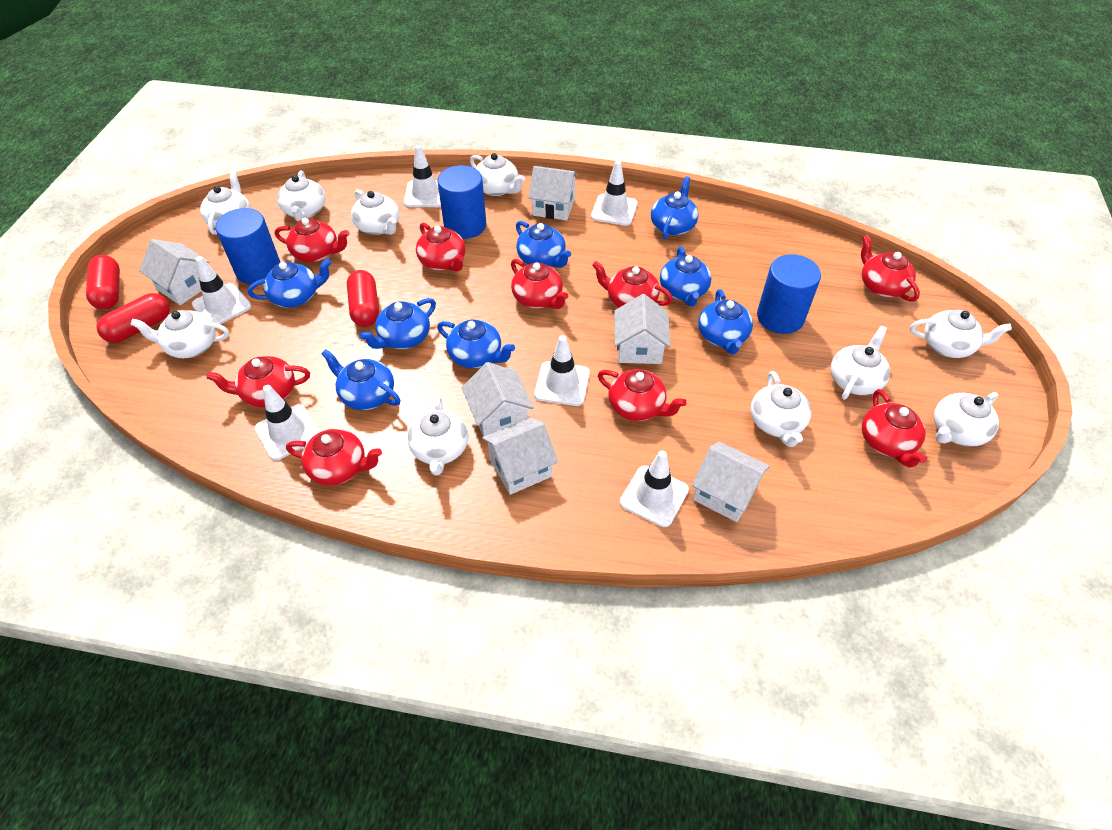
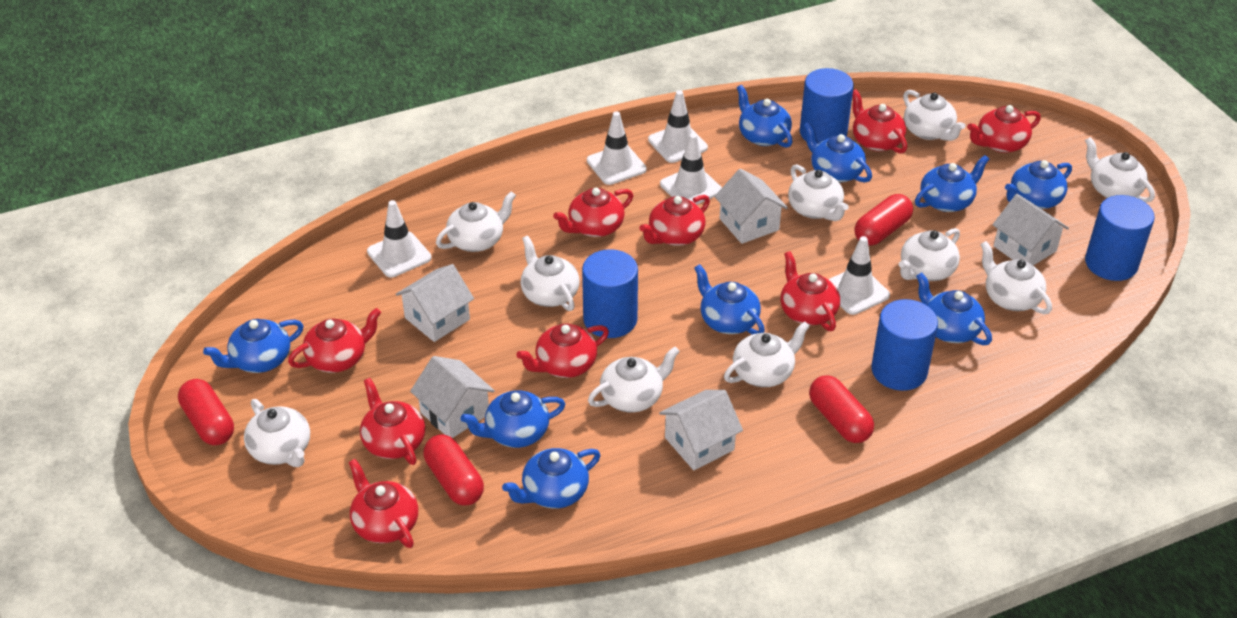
blue cylinder: [215,208,280,284] [437,165,486,239] [757,254,821,334] = 3 -> [582,249,638,338] [800,68,854,143] [871,299,938,391] [1085,195,1155,281] = 4
blue teapot: [248,258,332,308] [321,349,400,410] [359,298,436,349] [437,320,515,368] [516,221,571,268] [651,176,698,239] [660,246,711,306] [698,289,753,354] = 8 -> [203,319,303,373] [461,390,566,448] [502,448,601,509] [694,264,765,335] [737,85,793,148] [803,122,872,183] [915,155,989,212] [916,272,992,345] [1005,160,1072,209] = 9
red capsule: [86,255,120,310] [96,293,170,343] [347,270,379,327] = 3 -> [178,379,234,445] [423,434,484,506] [809,375,874,443] [854,194,913,245] = 4
white house: [139,239,210,305] [461,362,534,437] [482,418,558,495] [528,166,579,221] [614,294,671,364] [692,442,770,522] = 6 -> [396,264,474,342] [410,356,495,438] [659,390,743,470] [714,169,788,244] [992,194,1069,266] = 5
white traffic cone: [192,256,251,324] [255,385,320,460] [404,145,441,207] [534,335,590,406] [591,161,638,226] [620,451,689,527] = 6 -> [367,200,432,277] [587,111,647,185] [648,90,708,163] [660,134,722,204] [828,236,890,315] = 5

